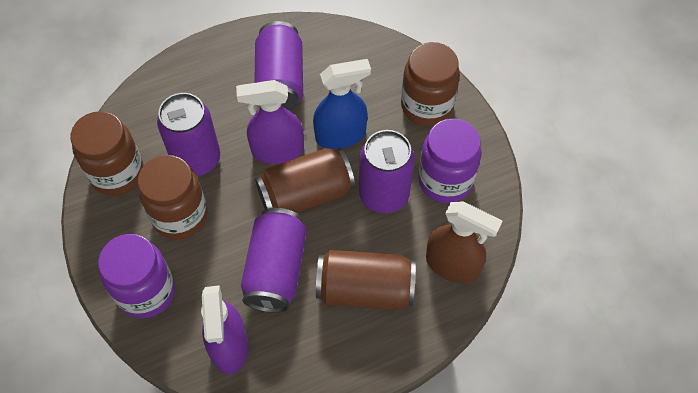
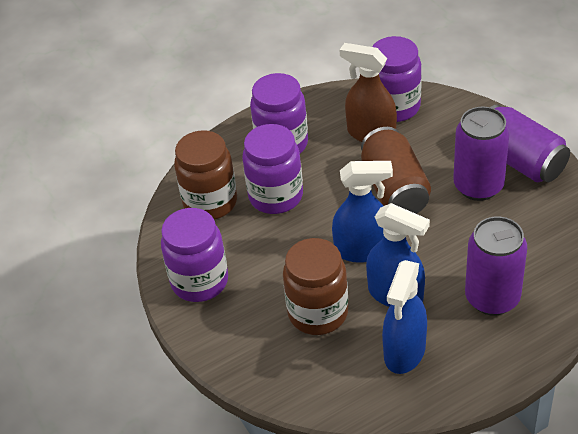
blue spray bottle: [313,59,371,149] = 1 -> [332,161,393,263] [366,203,430,307] [382,260,427,374] = 3
brown can: [255,148,355,213] [316,250,416,310] = 2 -> [361,127,431,214] = 1
brown jar: [70,111,144,196] [138,155,208,240] [401,42,460,126] = 3 -> [174,130,237,219] [283,238,348,335] = 2
purple can: [157,93,220,176] [241,208,307,313] [254,21,303,111] [359,130,415,214] = 4 -> [453,106,510,201] [465,216,527,316] [490,104,570,182] = 3
purple jar: [98,234,175,318] [418,119,482,203] = 2 -> [161,208,228,302] [242,124,303,214] [250,73,308,153] [372,36,422,122] = 4
purple spray bottle: [201,285,248,374] [236,80,304,164] = 2 -> none = 0

